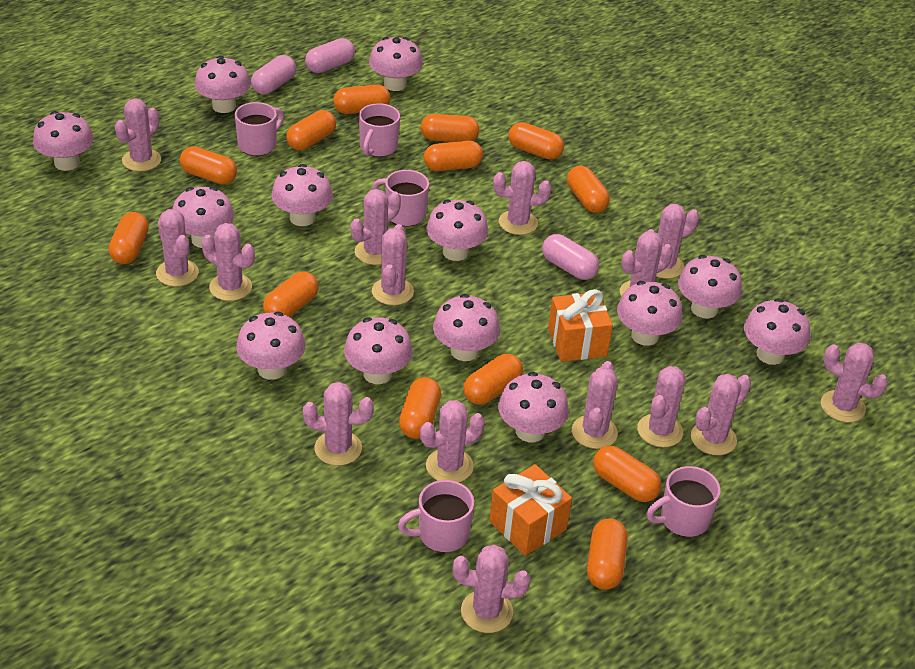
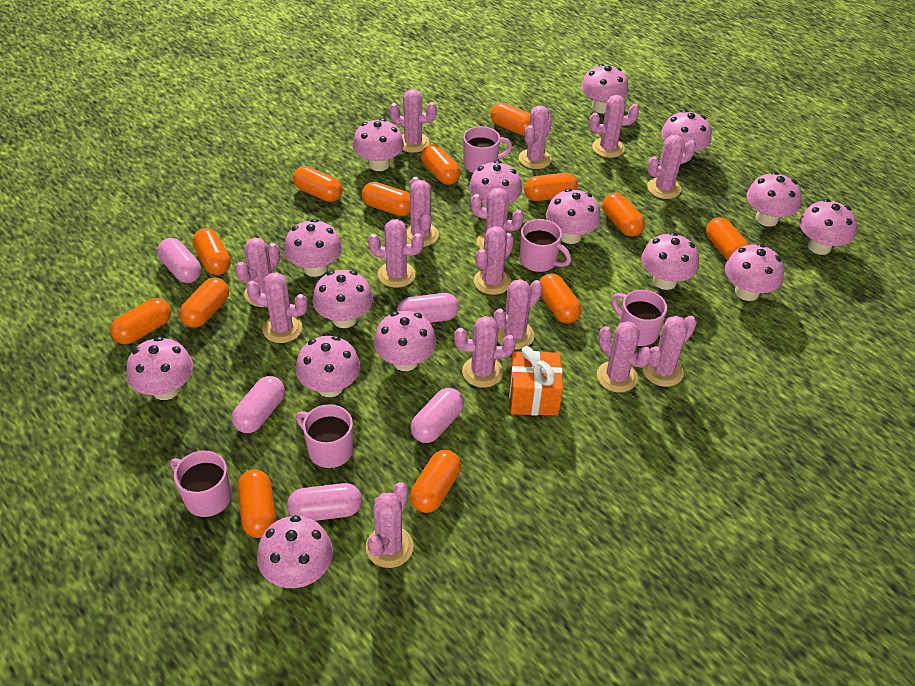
orange gift: [489,464,572,556] [548,289,613,362] = 2 -> [509,346,563,415] = 1
pink capsule: [251,55,296,94] [305,38,355,73] [542,234,599,280] = 3 -> [157,238,201,283] [232,376,285,433] [287,483,362,521] [397,293,459,323] [410,388,464,443] = 5
pink mushroom: [33,111,94,171] [173,187,234,248] [195,56,251,113] [236,312,305,380] [271,164,333,226] [344,317,413,384] [369,37,423,91] [426,199,488,261] [433,294,500,361] [498,372,569,442] [617,281,682,346] [678,255,742,319] [744,298,810,365] = 13 -> [126,337,193,400] [257,515,333,588] [284,219,342,277] [296,336,360,397] [313,270,373,328] [353,118,404,171] [374,311,436,371] [469,161,522,208] [546,189,601,244] [581,64,628,113] [641,232,699,290] [661,110,712,160] [725,244,784,301] [747,172,802,226] [799,199,857,255] = 15

